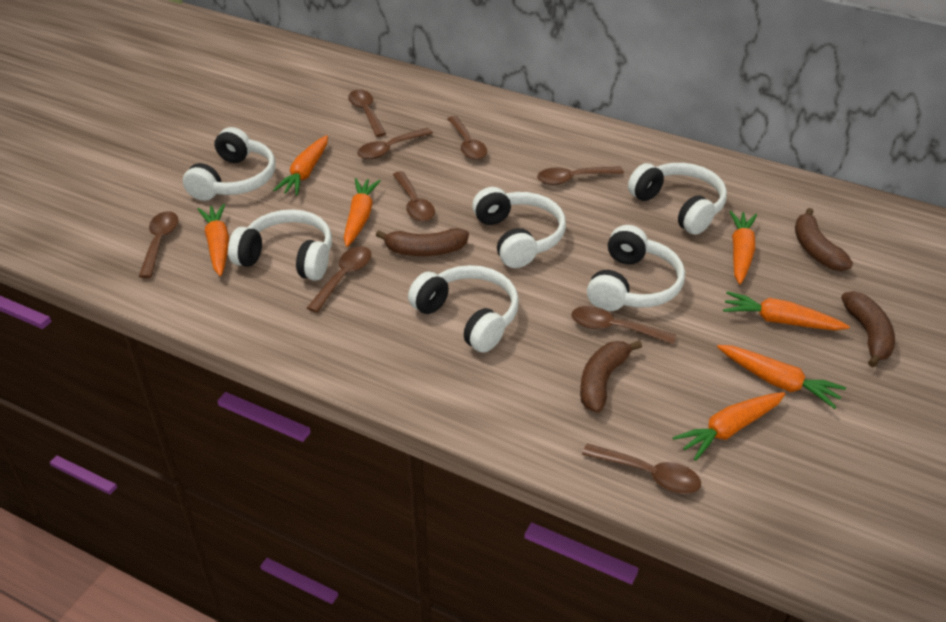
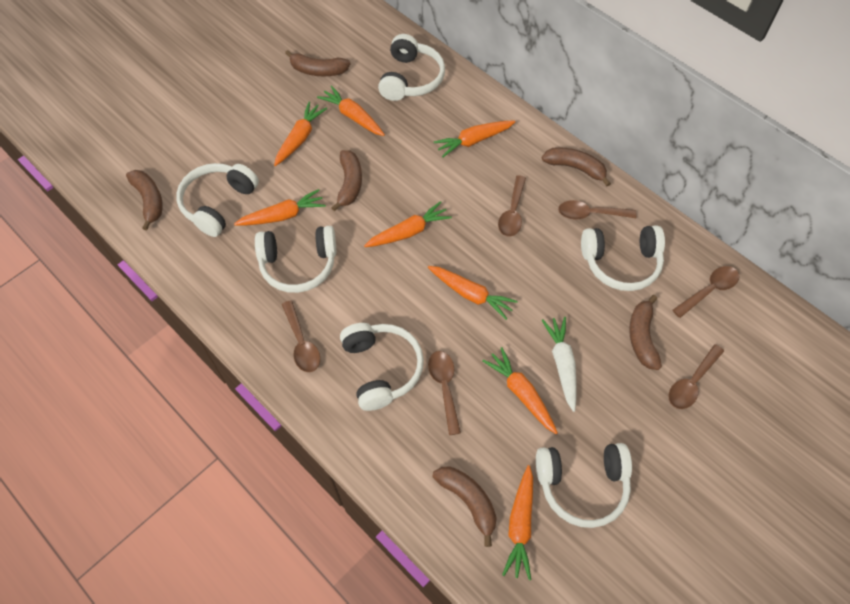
brown banana: [376,228,469,256] [580,340,642,413] [795,208,853,271] [841,291,895,367] = 4 -> [126,170,163,230] [285,50,350,76] [331,150,362,211] [433,467,497,547] [542,147,611,186] [629,295,662,370] = 6
brown spoon: [139,211,178,278] [307,246,371,313] [348,90,386,137] [357,128,433,159] [393,171,435,222] [448,116,487,160] [537,166,624,185] [572,306,676,344] [582,443,701,494] = 9 -> [282,300,320,372] [428,351,461,435] [498,175,526,237] [558,200,637,220] [669,344,724,409] [672,266,739,318] = 6
orange carrot: [198,204,229,276] [273,135,328,196] [344,178,381,247] [673,392,785,461] [717,345,846,409] [723,291,850,330] [729,211,757,284] = 7 -> [234,189,326,226] [274,101,327,166] [317,85,385,136] [364,201,452,247] [428,266,518,320] [434,121,515,157] [482,347,558,434] [502,465,533,580] = 8
white carrot: none = 0 -> [542,317,577,412] = 1

